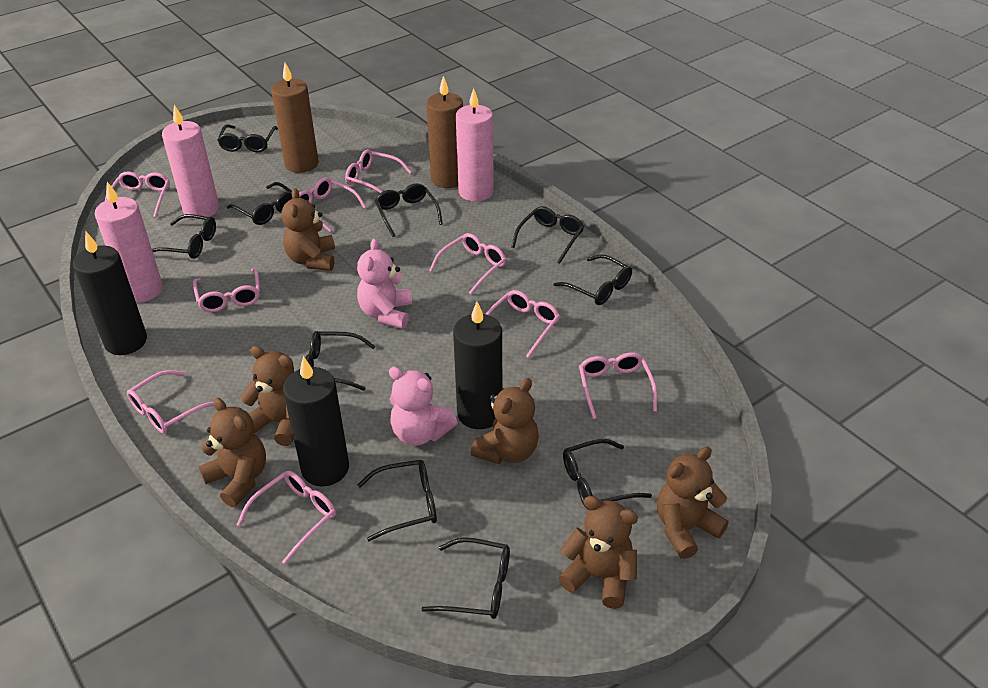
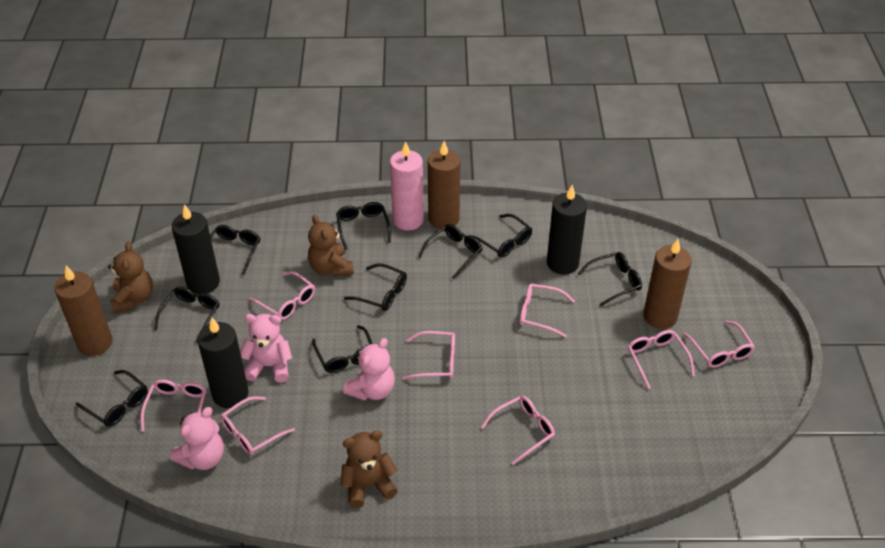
black glasses: [152,214,216,259] [218,124,278,152] [227,182,292,225] [305,331,376,391] [357,460,437,541] [375,183,443,237] [421,537,510,619] [511,206,584,264] [554,254,632,305] [563,439,652,510] = 10 -> [75,370,148,427] [154,287,219,343] [210,225,260,275] [312,325,373,373] [336,202,391,250] [344,263,407,311] [418,224,483,279] [469,214,532,258] [578,252,642,306] = 9
brown candle: [271,63,319,173] [426,76,463,188] = 2 -> [55,266,112,356] [428,141,460,230] [643,239,692,329] = 3
brown teddy bear: [199,398,266,507] [240,346,294,446] [281,188,335,271] [471,378,539,464] [558,496,638,609] [657,446,729,559] = 6 -> [108,242,153,313] [308,215,354,277] [340,431,398,508] = 3
pink candle: [95,182,163,303] [162,105,219,219] [456,88,494,202] = 3 -> [390,141,424,230] = 1
pink glasses: [105,172,170,218] [127,370,214,434] [193,268,260,312] [237,471,336,564] [299,177,366,232] [345,149,412,193] [429,233,506,294] [486,290,560,358] [579,352,657,419] = 9 -> [140,379,206,431] [221,396,295,455] [249,271,315,320] [403,331,455,380] [481,396,555,465] [520,284,575,337] [628,330,695,389] [684,320,755,368] = 8
pink teddy bear: [357,239,412,329] [389,367,458,446] = 2 -> [170,407,224,470] [240,314,292,383] [343,338,395,401] = 3

